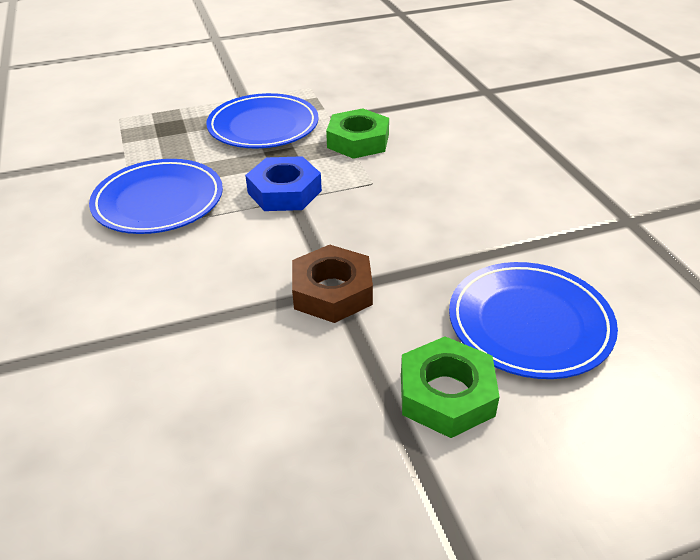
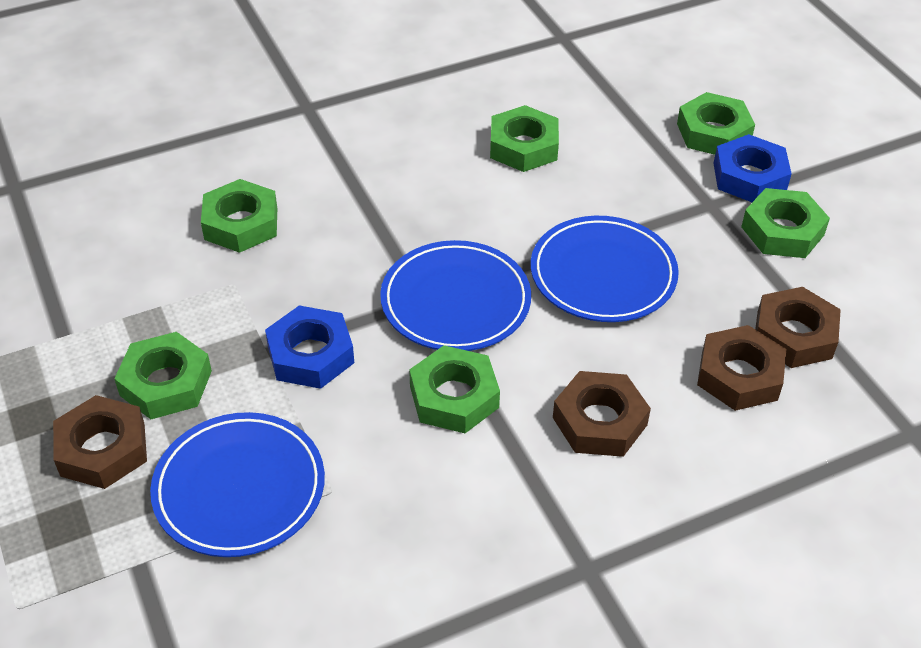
blue nut: [245,156,322,211] = 1 -> [265,305,354,389] [713,134,792,202] = 2
brown nut: [292,245,373,323] = 1 -> [53,395,147,489] [553,371,651,457] [697,325,786,411] [755,287,841,368] = 4
green nut: [326,108,389,159] [401,336,500,438] = 2 -> [114,332,212,419] [201,179,277,253] [409,345,500,433] [490,105,559,172] [677,92,755,155] [741,188,830,258] = 6

